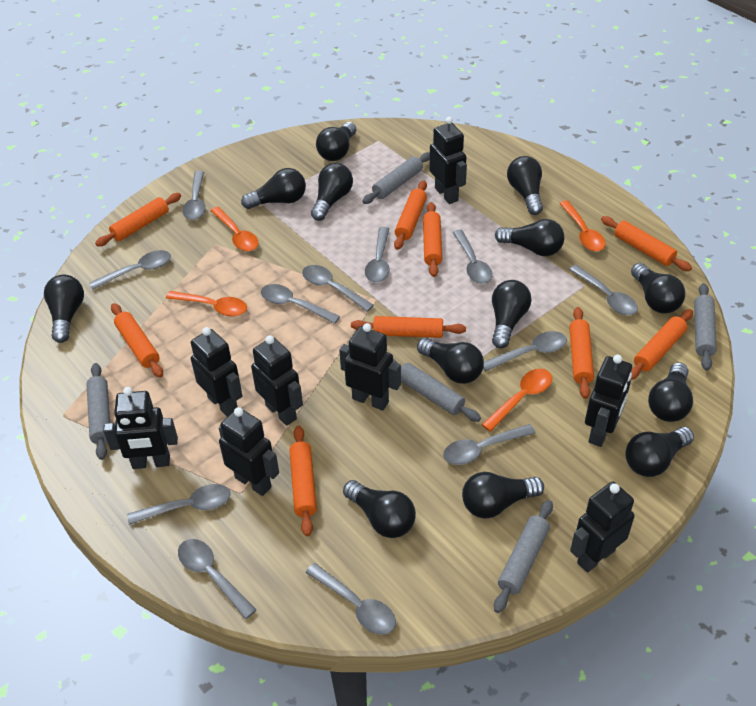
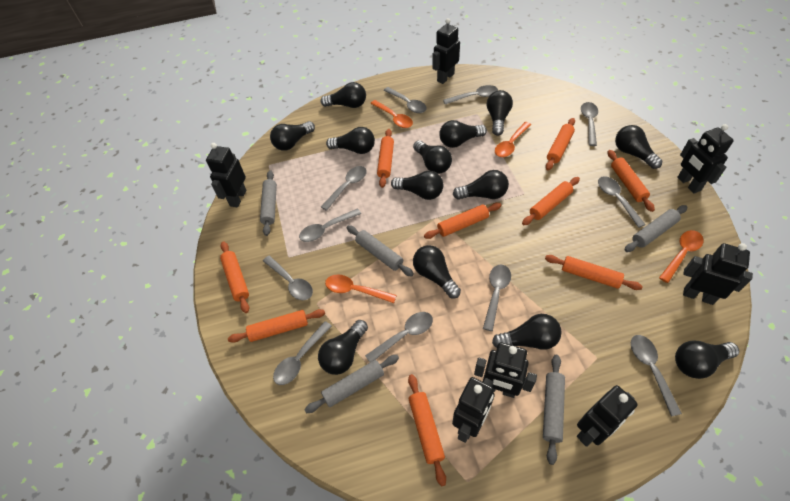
black robot: [103,387,178,469] [191,327,242,417] [219,407,279,496] [251,335,303,426] [339,323,401,411] [429,117,467,204] [570,481,635,573] [585,355,632,447] = 8 -> [206,143,246,207] [432,18,460,84] [452,377,495,443] [474,342,537,398] [577,385,638,447] [677,124,734,194] [683,243,753,305] = 7
grey spoon: [89,250,171,290] [127,484,231,525] [178,539,256,619] [182,171,206,220] [261,284,340,324] [302,265,374,312] [305,563,396,635] [365,227,389,283] [443,424,535,465] [452,229,493,284] [483,331,567,371] [569,265,638,315] = 12 -> [263,256,313,300] [273,321,332,385] [299,208,361,242] [321,166,367,211] [365,312,433,362] [383,87,427,113] [443,85,498,104] [483,265,511,331] [581,102,598,146] [598,176,646,228] [631,335,682,417] = 11

